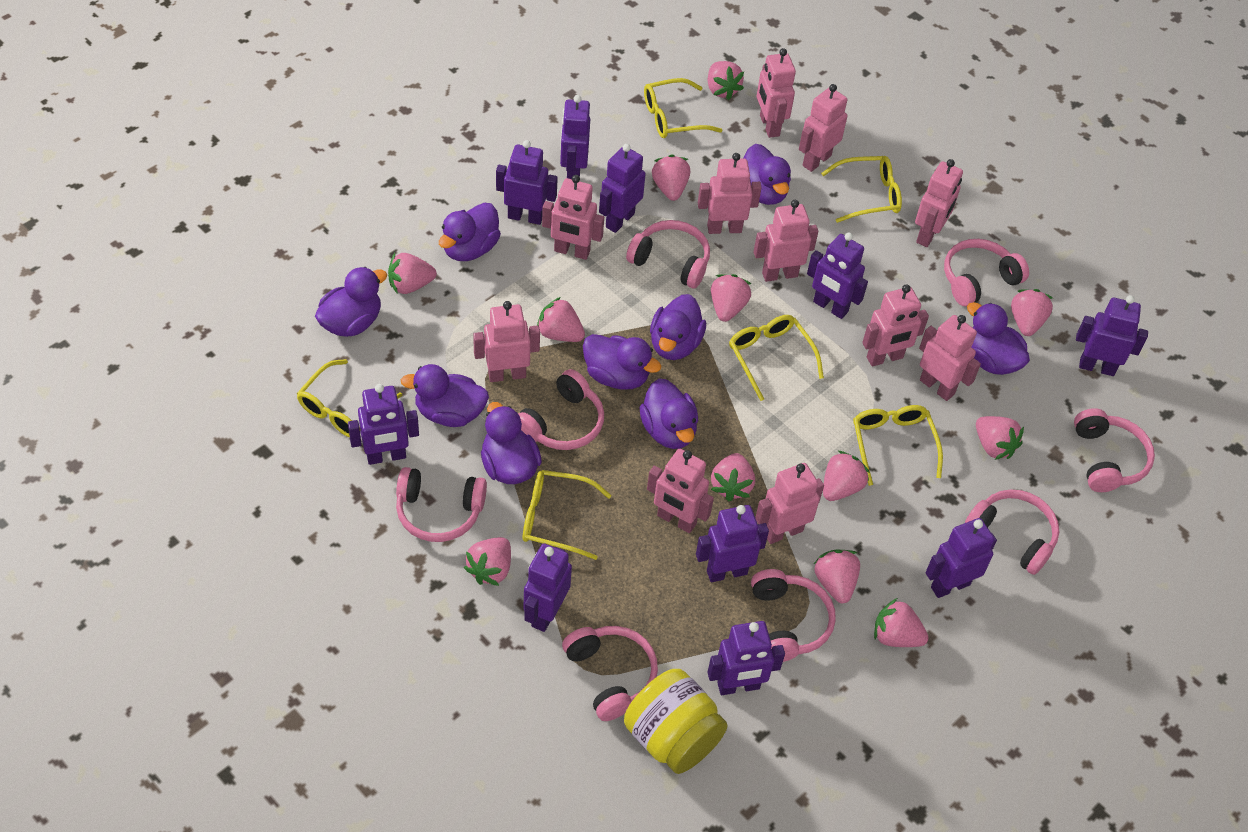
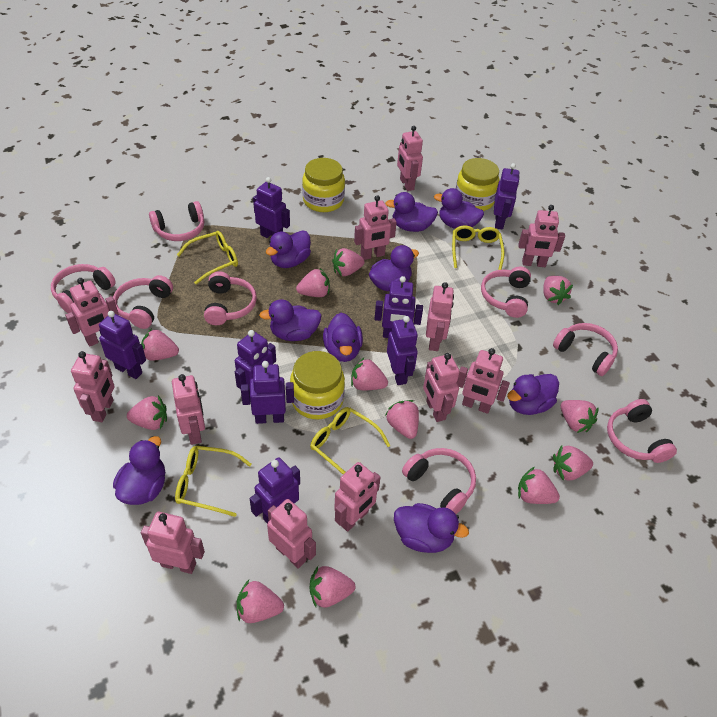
pink robot: [473,301,540,382] [542,175,604,260] [647,449,714,533] [698,153,762,234] [753,200,819,282] [755,463,824,544] [757,48,796,138] [799,84,847,172] [862,284,929,366] [915,159,963,247] [919,315,981,401] = 11 -> [65,278,119,347] [71,351,115,422] [141,512,205,574] [172,374,205,445] [267,499,316,569] [334,462,381,532] [354,195,397,260] [397,126,423,191] [423,353,460,422] [426,282,454,351] [457,348,510,414] [518,205,565,267] = 12
purple robot: [348,384,419,465] [496,140,558,225] [524,543,572,632] [560,95,590,179] [599,144,646,233] [696,505,769,582] [707,621,785,695] [807,232,868,319] [926,518,997,598] [1076,295,1148,376] = 10 -> [99,311,146,379] [235,330,276,391] [241,361,294,424] [250,457,300,523] [253,177,290,238] [375,276,423,338] [387,316,418,385] [494,163,520,229] = 8
yellow glasses: [297,359,403,438] [523,470,612,560] [644,78,722,138] [729,315,824,401] [821,156,902,223] [853,405,943,486] = 6 -> [175,446,252,517] [177,231,238,284] [310,407,390,474] [452,225,505,270] = 4
yellow jar: [624,669,728,774] = 1 -> [290,351,345,419] [302,158,345,212] [456,158,500,211] = 3

